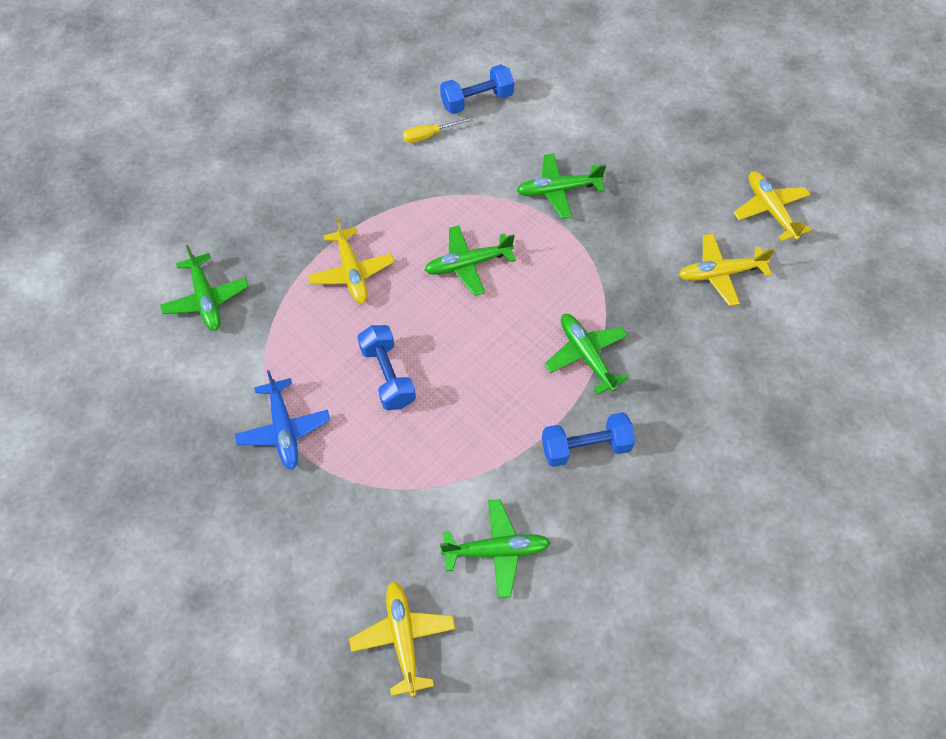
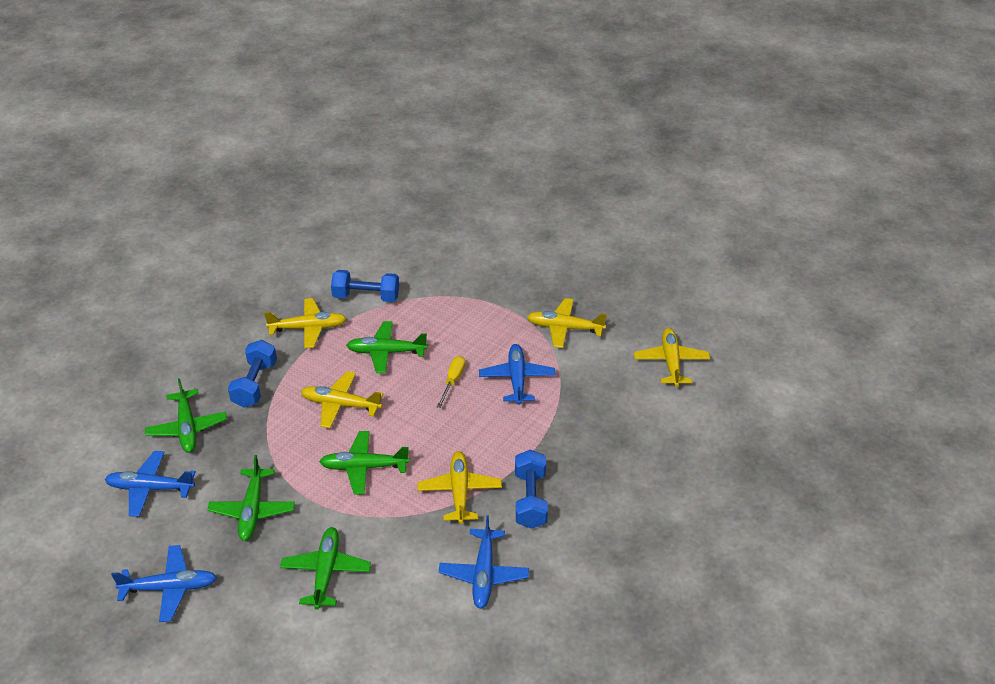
blue plane: [235,370,330,470] = 1 -> [105,451,196,517] [111,545,217,622] [439,515,529,609] [479,344,556,405] = 4
yellow plane: [308,218,394,303] [349,581,455,696] [679,234,775,306] [733,171,811,241] = 4 -> [264,298,346,348] [300,371,383,428] [417,451,502,524] [527,298,607,348] [634,328,710,387] = 5

